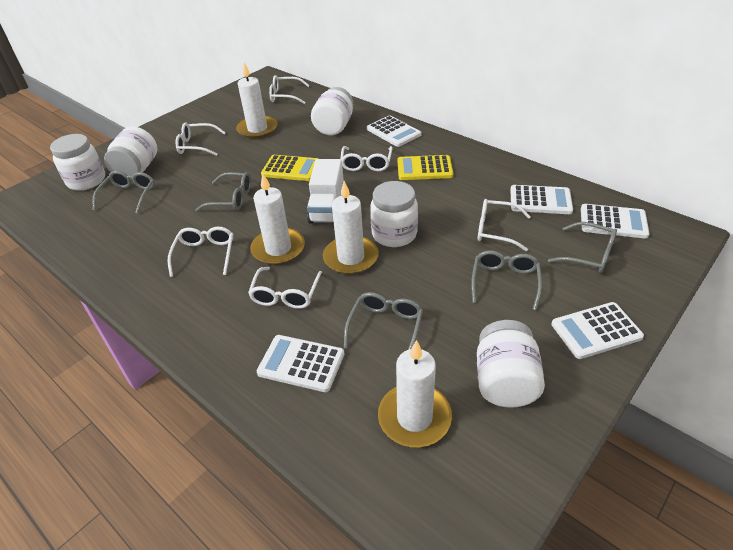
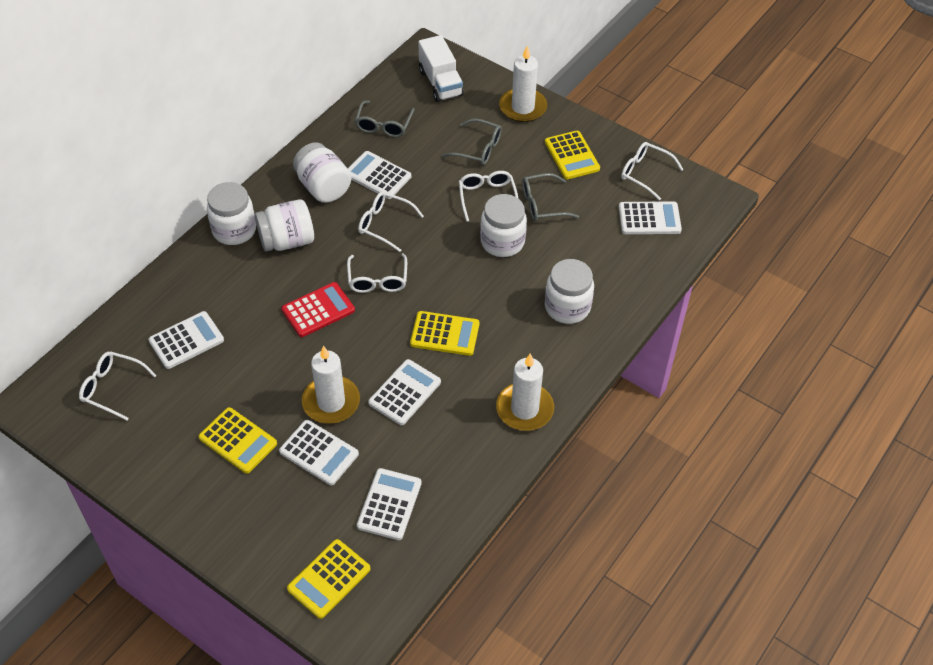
grey glasses: [93,171,155,214] [195,172,251,211] [344,292,423,350] [471,251,542,310] [548,222,617,273] = 5 -> [355,100,415,137] [442,118,502,165] [522,173,579,221] = 3
red calculator: none = 0 -> [282,282,355,337] = 1
white calculator: [257,335,344,392] [367,115,421,147] [510,185,573,214] [551,302,644,359] [581,204,650,239] = 5 -> [148,311,224,369] [279,420,359,485] [348,151,411,199] [357,468,422,540] [368,359,441,425] [619,201,682,234] = 6
white candle: [236,63,278,139] [250,173,305,265] [323,181,379,274] [378,340,452,447] = 4 -> [302,346,360,424] [496,354,554,431] [499,46,547,122] = 3
white glasses: [168,227,233,277] [176,122,226,156] [248,267,322,309] [269,75,310,104] [340,146,393,171] [478,199,531,251] = 6 -> [79,352,157,420] [347,253,407,293] [358,192,424,252] [459,171,518,222] [621,142,684,201] = 5
yellow calculator: [261,155,319,181] [397,155,453,180] = 2 -> [199,407,277,474] [287,539,370,619] [410,311,480,356] [545,131,600,179] = 4

